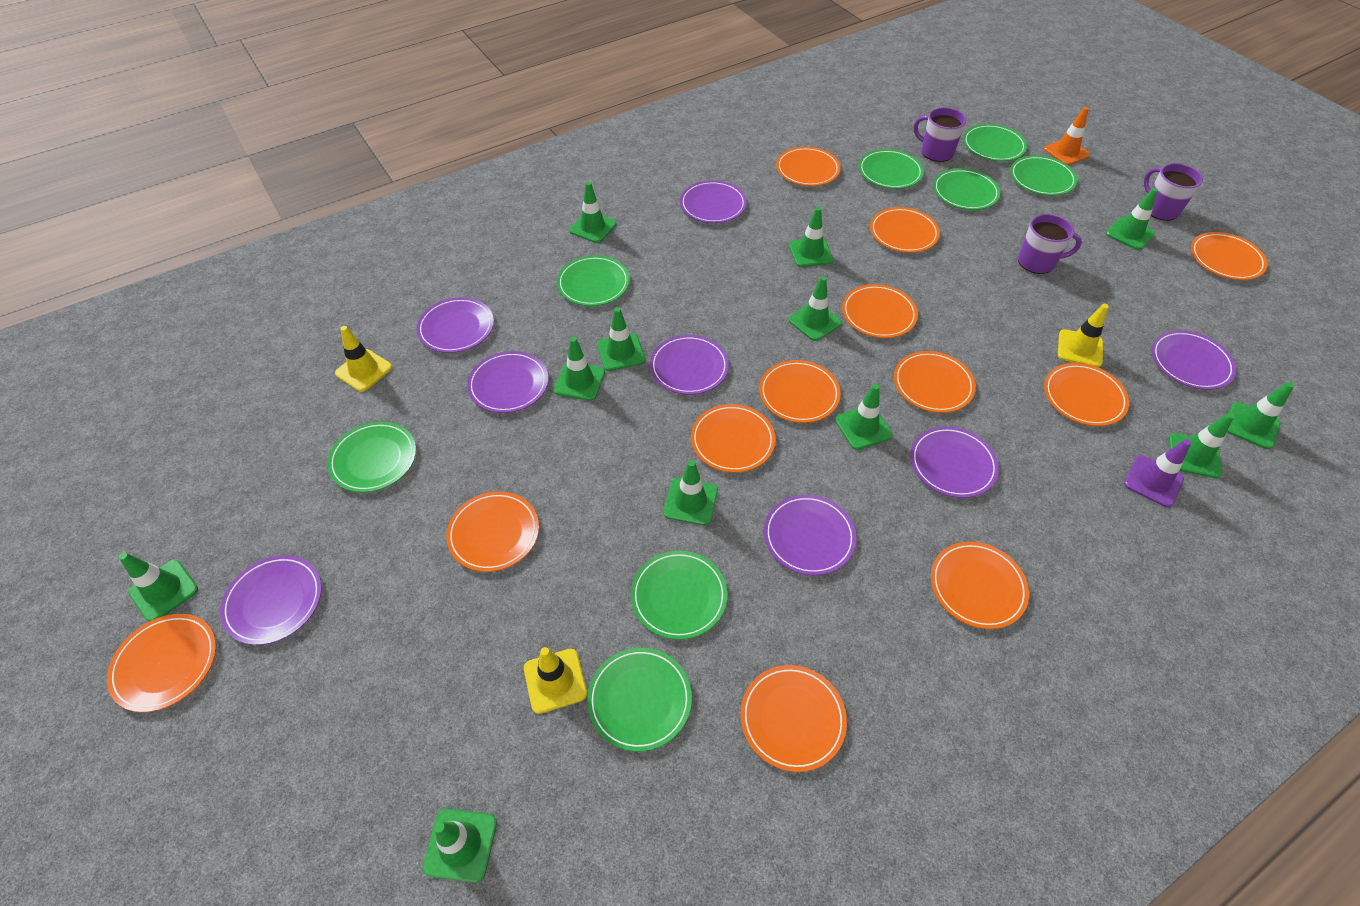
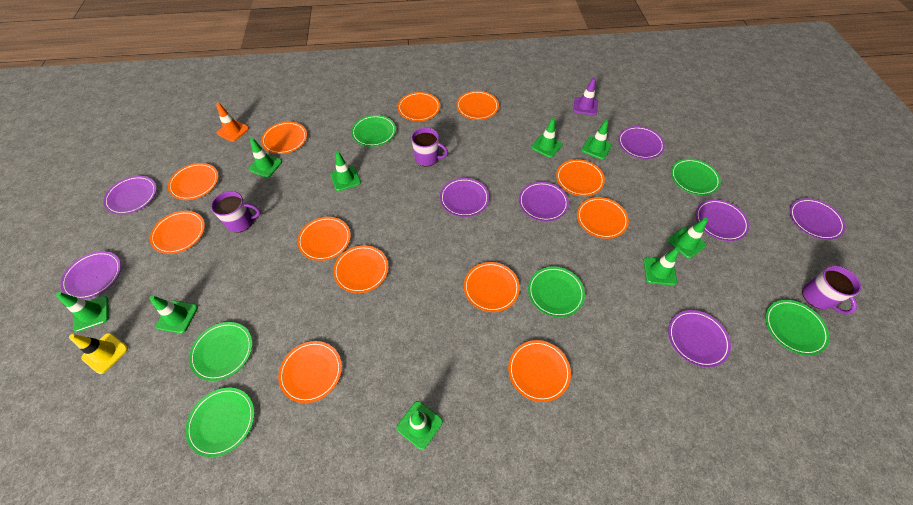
green plate: [328,422,416,492] [557,255,630,306] [587,648,692,752] [631,551,727,640] [859,149,924,189] [933,168,1000,210] [963,124,1027,161] [1010,155,1077,196] = 8 -> [185,388,255,457] [189,322,252,381] [351,115,396,147] [528,267,585,317] [671,159,721,195] [765,300,830,356] = 6
green traffic cone: [119,553,198,622] [423,809,497,883] [554,337,605,401] [569,182,617,243] [597,307,645,371] [663,460,718,526] [788,276,842,341] [789,207,834,267] [835,384,893,450] [1106,188,1158,250] [1169,413,1234,478] [1227,382,1294,449] = 12 -> [56,292,109,332] [149,295,198,333] [249,138,282,178] [330,152,361,191] [397,401,443,450] [531,118,562,158] [581,120,612,160] [643,247,680,285] [668,218,708,259] = 9
yellow traffic cone: [335,326,392,392] [524,647,587,714] [1058,304,1109,367] = 3 -> [69,333,128,374] = 1

